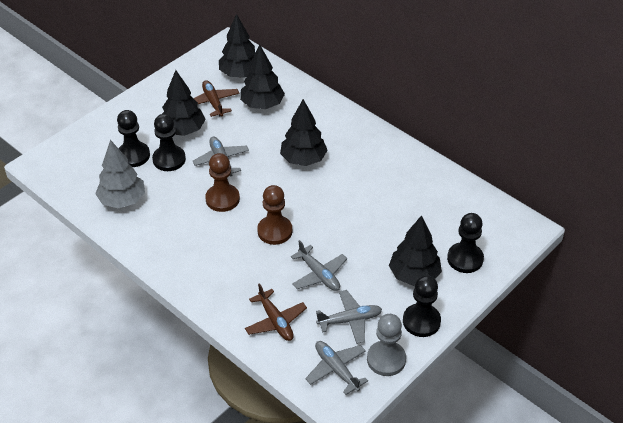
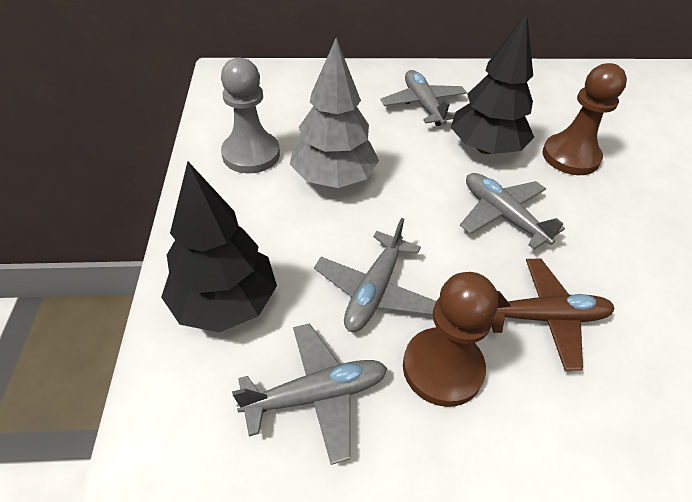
black pawn: [117,110,150,167] [152,114,186,171] [403,275,441,337] [447,213,484,273] = 4 -> none = 0
black tree: [162,70,206,136] [219,14,255,78] [240,44,285,109] [280,99,328,166] [389,215,442,286] = 5 -> [161,162,277,332] [451,13,534,154] = 2
brown plane: [193,80,240,117] [245,283,307,341] = 2 -> [492,259,615,371] = 1

